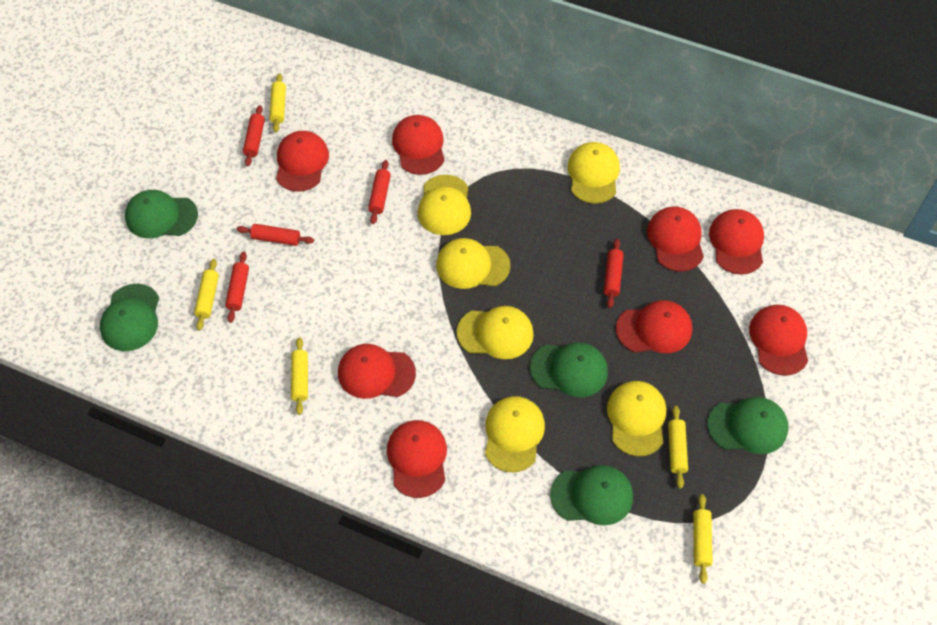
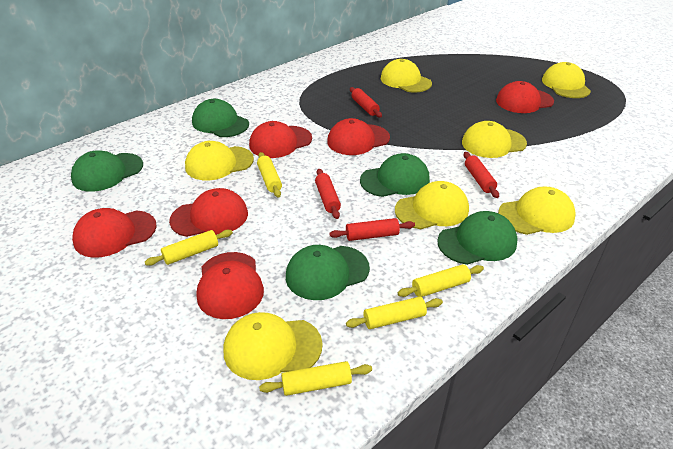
red cap: [276,131,329,192] [338,344,416,399] [387,420,447,498] [392,115,445,175] [616,300,692,353] [647,207,704,272] [709,209,764,275] [749,305,808,376] = 8 -> [72,208,157,258] [169,188,248,237] [196,252,264,319] [249,121,312,158] [327,118,390,155] [496,81,554,113] = 6
red rolling pin: [225,251,249,323] [237,224,314,246] [243,105,265,166] [368,160,391,224] [604,239,624,308] = 5 -> [315,169,341,219] [329,218,415,241] [350,87,382,118] [464,152,499,198] = 4
yellow cap: [418,175,471,235] [436,238,511,289] [457,306,534,359] [485,396,545,472] [567,142,620,204] [607,381,666,456] = 6 -> [185,141,254,180] [224,312,323,380] [381,59,432,93] [395,181,469,229] [462,121,527,158] [498,187,576,235] [542,62,591,98] = 7

